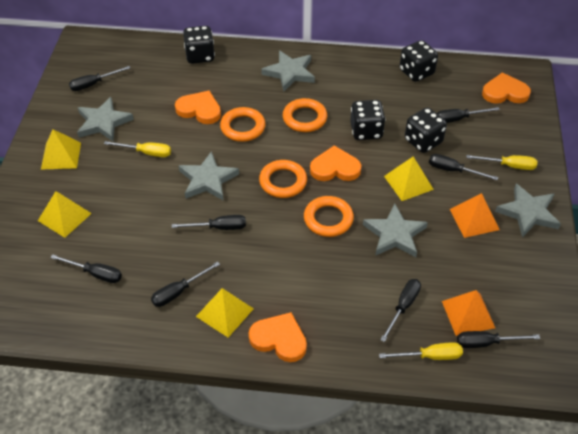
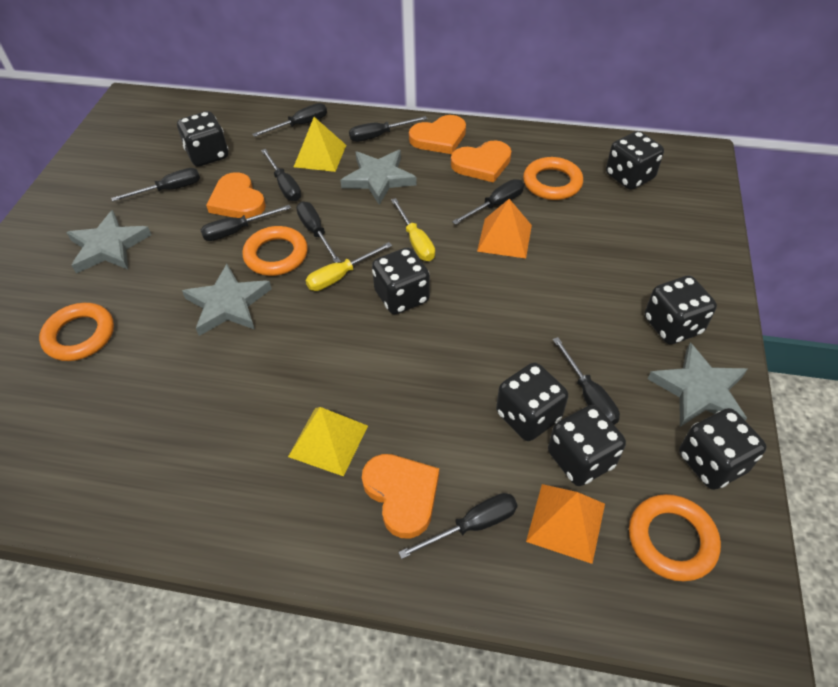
black dice: [183,26,215,64] [350,100,386,140] [400,40,438,82] [405,108,447,153] = 4 -> [177,111,228,166] [372,247,430,314] [496,363,568,441] [548,405,626,486] [606,131,664,190] [645,276,717,344] [679,408,766,490] = 7
black screwdriver: [50,254,122,283] [69,66,130,91] [151,261,220,307] [172,215,246,230] [380,279,421,342] [429,154,498,180] [437,107,500,123] [457,331,540,348] = 8 -> [111,168,200,202] [201,205,291,241] [252,103,327,137] [261,149,301,201] [296,201,341,263] [349,116,427,142] [398,493,518,559] [452,179,524,225] [553,337,620,425] = 9
grey star: [77,97,134,142] [179,151,239,201] [261,50,315,92] [363,204,428,257] [495,184,561,237] = 5 -> [66,210,151,274] [182,264,272,336] [340,150,417,205] [648,342,747,427] = 4
yellow pyramid: [38,191,92,238] [41,129,81,169] [196,288,254,337] [384,157,434,201] = 4 -> [288,407,368,476] [294,117,346,172] = 2
yellow screwdriver: [104,141,171,157] [379,342,463,360] [466,155,537,170] = 3 -> [305,242,392,291] [391,198,435,261] = 2

